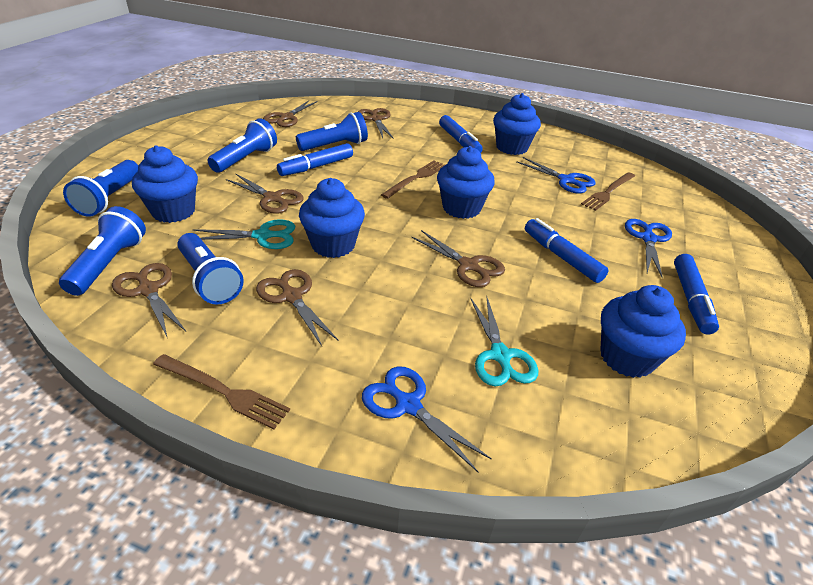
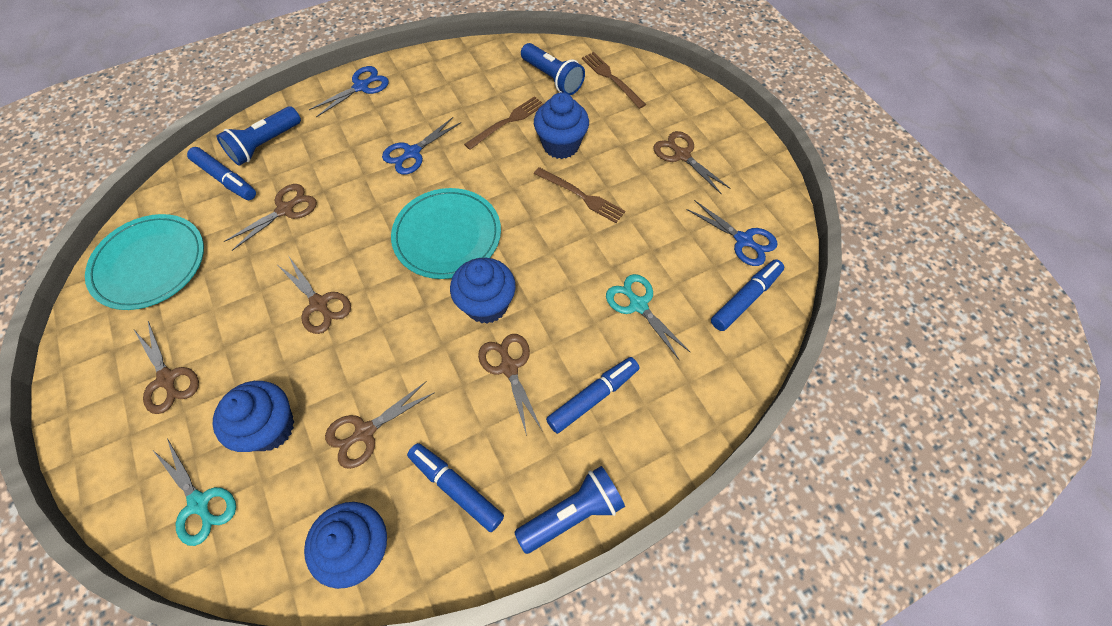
blue cupcake: [132,145,198,223] [299,178,365,258] [437,146,495,219] [493,93,541,155] [600,285,686,378] = 5 -> [213,381,294,452] [304,502,387,589] [450,258,516,324] [534,93,589,159] = 4
blue flashlight: [59,206,146,296] [63,160,138,217] [177,233,244,305] [208,118,277,173] [296,112,368,151] = 5 -> [217,106,301,166] [514,466,625,554] [521,43,585,95] = 3
turquoise plate: none = 0 -> [85,214,204,310] [391,188,501,279] = 2

